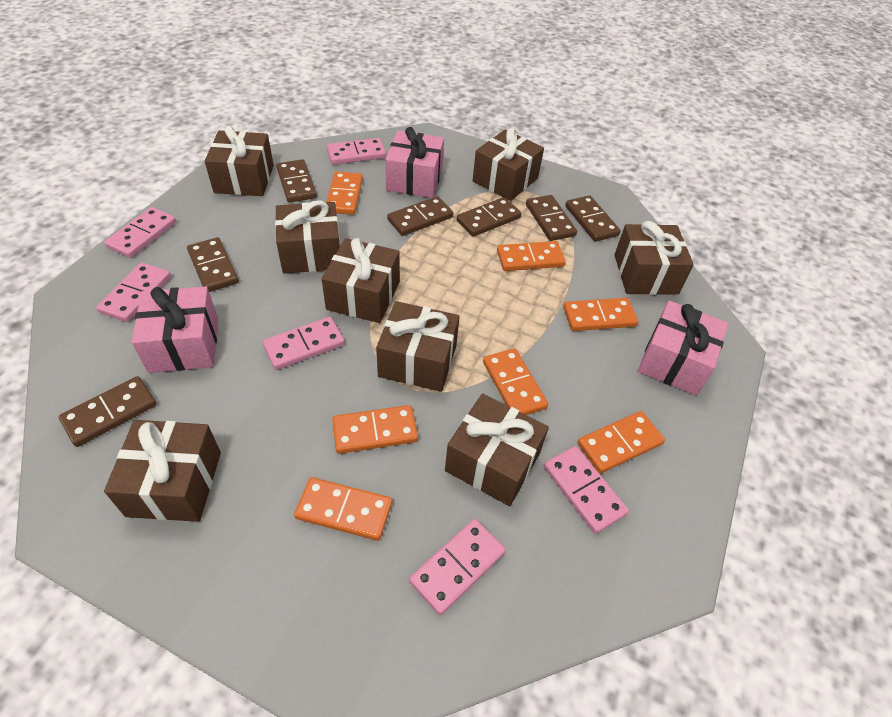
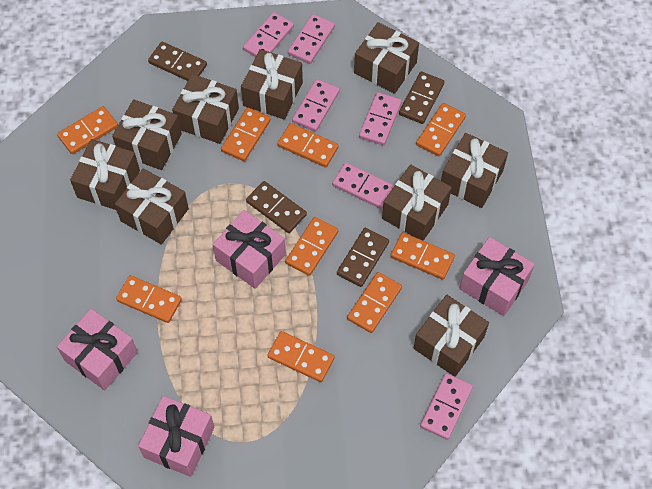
brown domino: [59,376,157,447] [187,237,239,292] [276,159,317,203] [387,196,453,236] [457,197,521,237] [526,195,577,241] [565,195,621,242] = 7 -> [148,42,207,81] [246,181,307,233] [337,228,389,287] [399,71,445,124] = 4
brown gift: [104,420,221,522] [205,126,274,196] [275,200,340,274] [322,238,400,323] [376,301,460,392] [445,393,549,506] [473,128,544,201] [614,221,694,295] = 8 -> [70,139,140,210] [112,99,182,170] [115,168,189,245] [172,74,239,144] [241,49,303,120] [354,22,419,94] [382,164,452,241] [413,295,489,377] [441,133,508,208] = 9
orange domino: [294,477,392,541] [326,171,363,215] [332,405,418,454] [483,348,548,415] [497,241,566,271] [563,298,638,331] [577,411,665,474] = 7 -> [57,106,118,154] [116,275,182,323] [221,107,271,161] [267,331,335,382] [277,123,339,167] [285,217,338,276] [347,272,402,333] [390,232,455,280] [416,103,466,156] = 9
pink gift: [132,286,218,373] [385,127,444,198] [638,301,729,396] = 3 -> [57,309,138,390] [138,396,215,477] [213,210,286,289] [459,237,535,316] = 4

